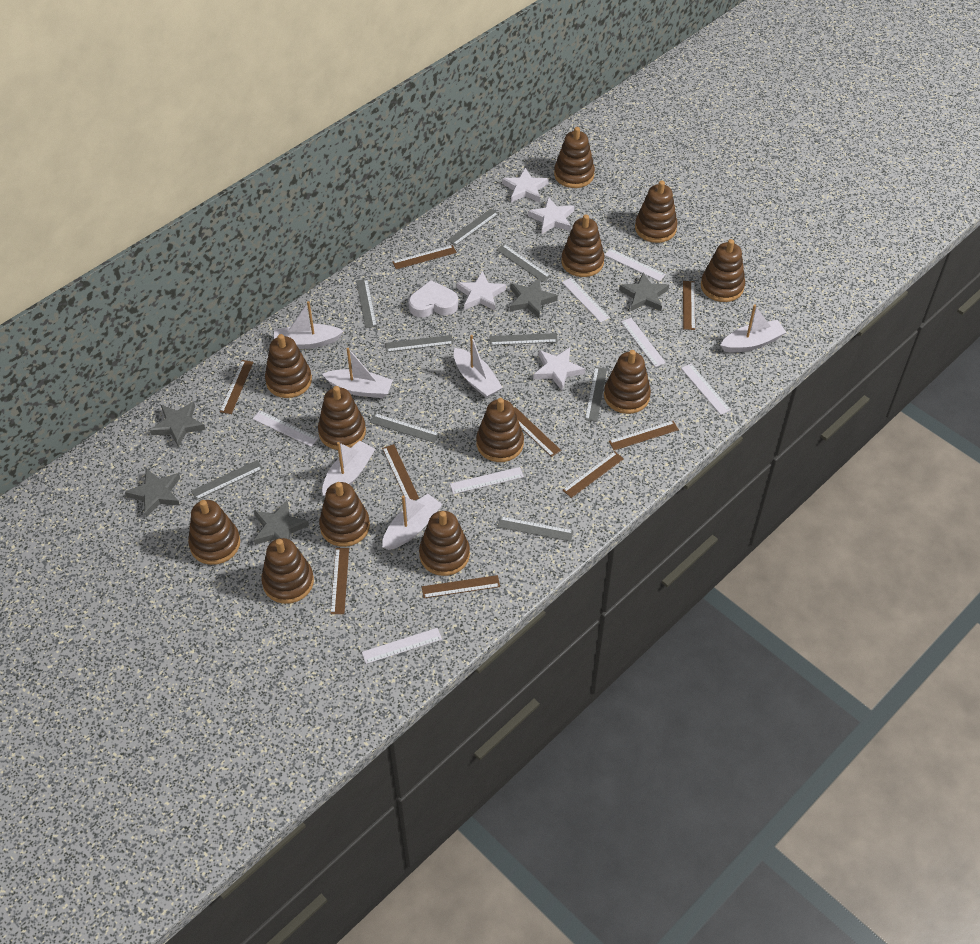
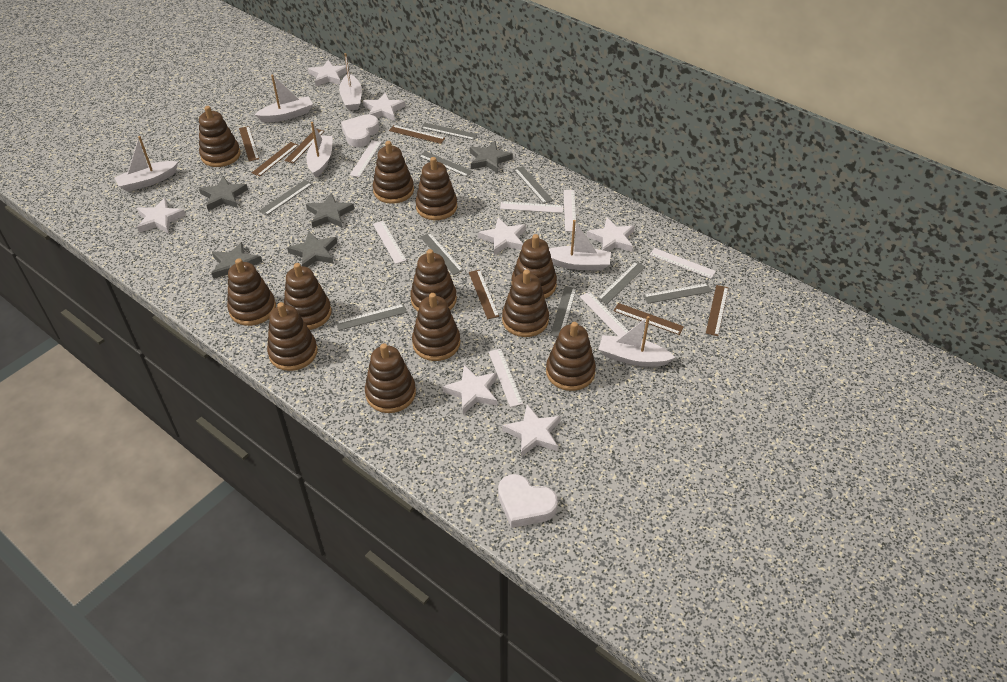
brown ruler: [220,360,253,414] [330,548,349,614] [382,444,419,500] [392,245,457,269] [422,575,500,598] [514,407,561,457] [563,451,624,498] [609,421,679,450] [683,281,695,330] = 9 -> [239,126,259,161] [252,142,299,177] [284,129,325,163] [389,125,445,144] [469,270,499,319] [614,303,684,335] [706,285,728,336] = 7
white heart: [408,280,458,318] = 1 -> [341,114,379,147] [498,474,558,528] = 2
white star: [457,271,506,311] [502,168,549,203] [528,197,575,234] [533,347,585,390] = 4 -> [137,198,186,234] [308,60,347,86] [363,92,405,121] [442,365,497,414] [478,217,526,255] [503,404,561,457] [587,217,635,252] = 7

